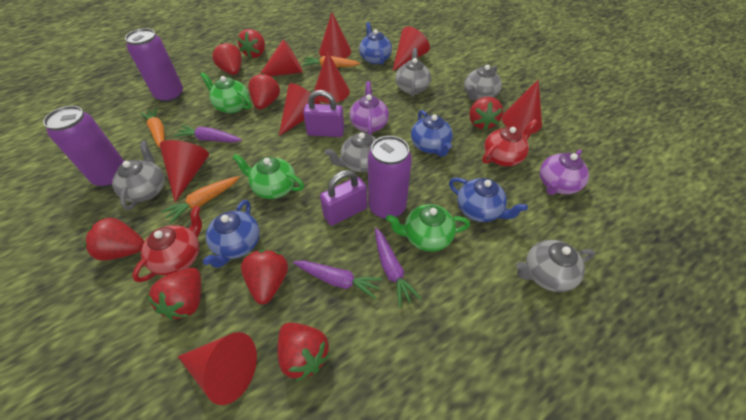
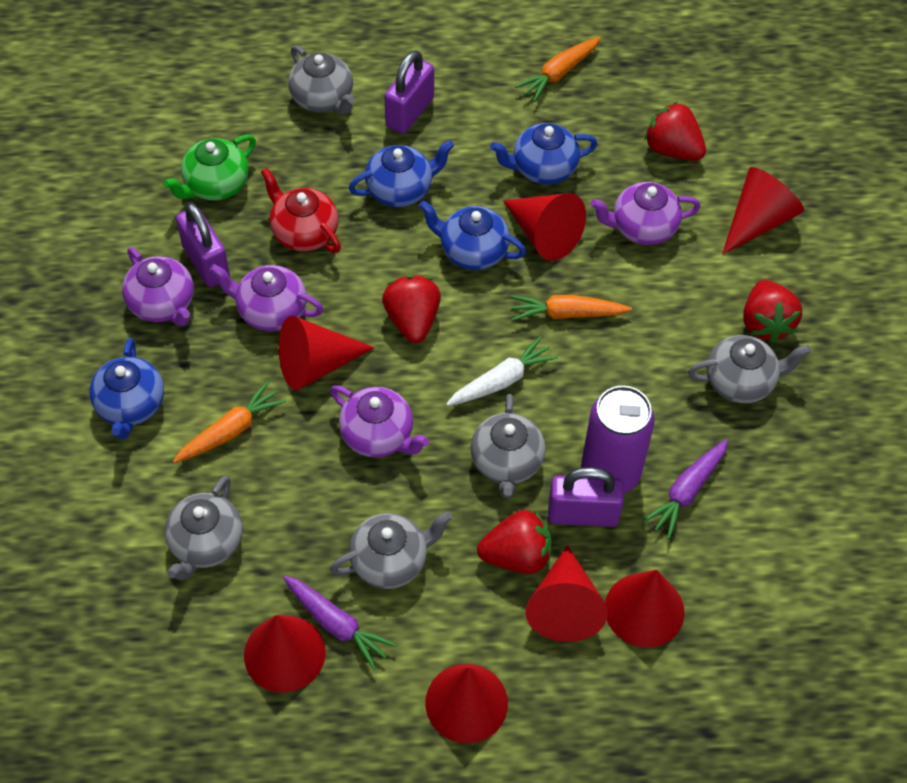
green teapot: [200,72,252,113] [232,154,304,199] [386,204,470,252] = 3 -> [163,135,256,201] = 1
purple can: [43,106,124,187] [125,28,183,102] [368,136,412,219] = 3 -> [581,386,655,494] = 1
purple carrot: [173,125,242,142] [293,260,383,299] [375,228,421,307] = 3 -> [283,575,396,670] [642,439,728,539] = 2
purple padlock: [303,90,344,137] [320,170,367,226] = 2 -> [176,202,230,287] [384,50,434,134] [548,467,624,527] = 3
purple teapot: [349,81,389,135] [540,149,589,195] = 2 -> [122,247,194,326] [209,264,323,331] [330,386,429,457] [590,182,701,245] = 4
red cone: [159,140,209,202] [178,332,257,405] [260,39,303,76] [279,83,321,136] [314,51,350,103] [319,12,351,58] [393,27,430,71] [502,79,542,134] = 8 -> [244,615,325,693] [279,316,375,390] [425,664,508,743] [503,193,586,261] [525,545,608,642] [605,570,685,648] [722,167,804,255] = 7
red strawberry: [84,218,144,260] [147,268,201,320] [212,42,242,75] [237,29,265,58] [241,250,288,304] [249,73,280,110] [278,323,330,381] [469,97,503,130] = 8 -> [382,275,441,343] [477,510,551,574] [645,102,706,161] [743,280,802,343] = 4
red teapot: [132,206,202,282] [482,119,538,166] = 2 -> [261,168,341,253] = 1
white carrot: none = 0 -> [446,336,558,406] = 1

